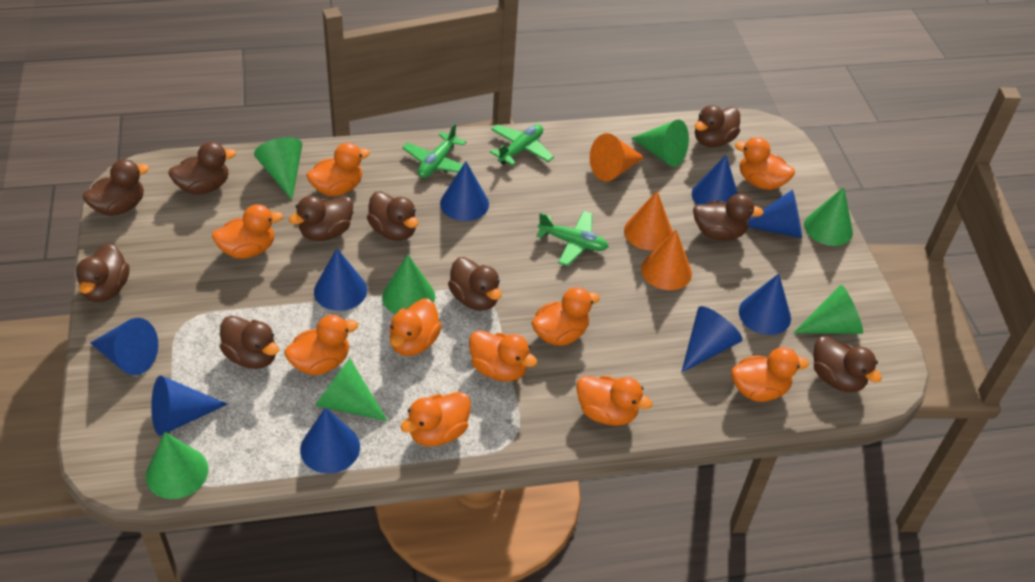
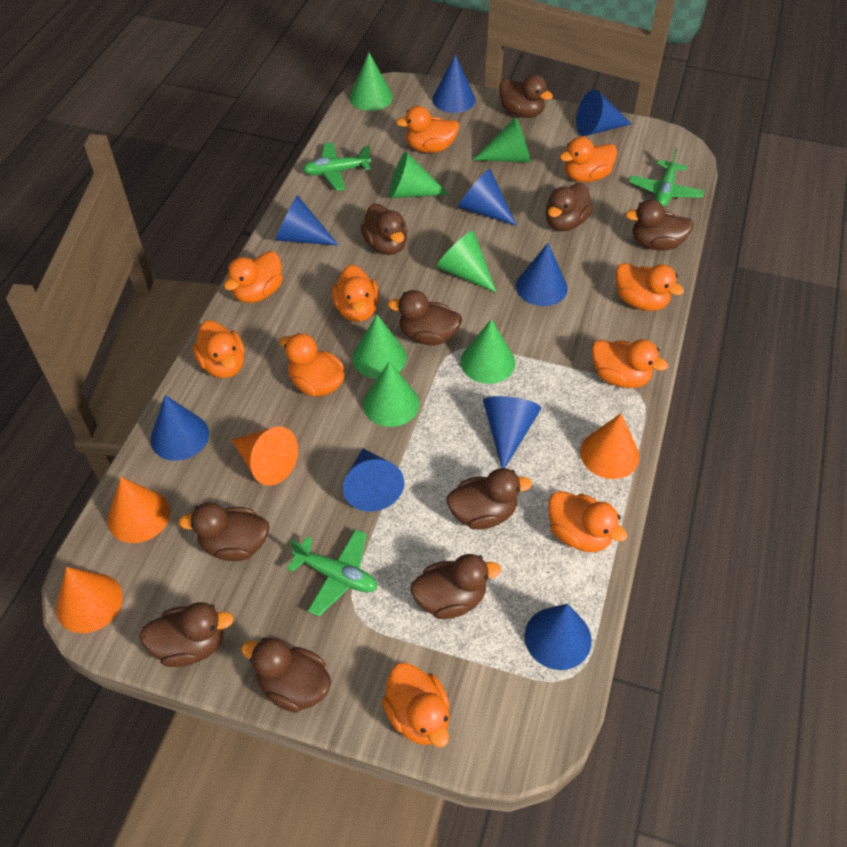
orange cone: [590,133,645,181] [624,191,673,251] [641,230,692,290] = 3 -> [56,567,123,633] [108,477,170,543] [232,426,298,486] [580,413,639,479] = 4

